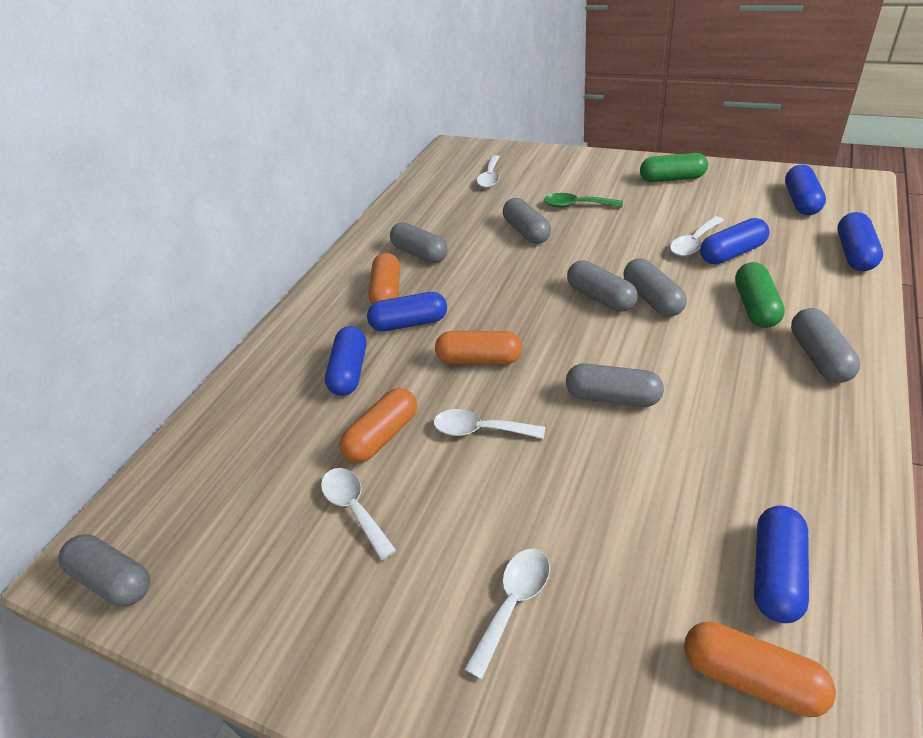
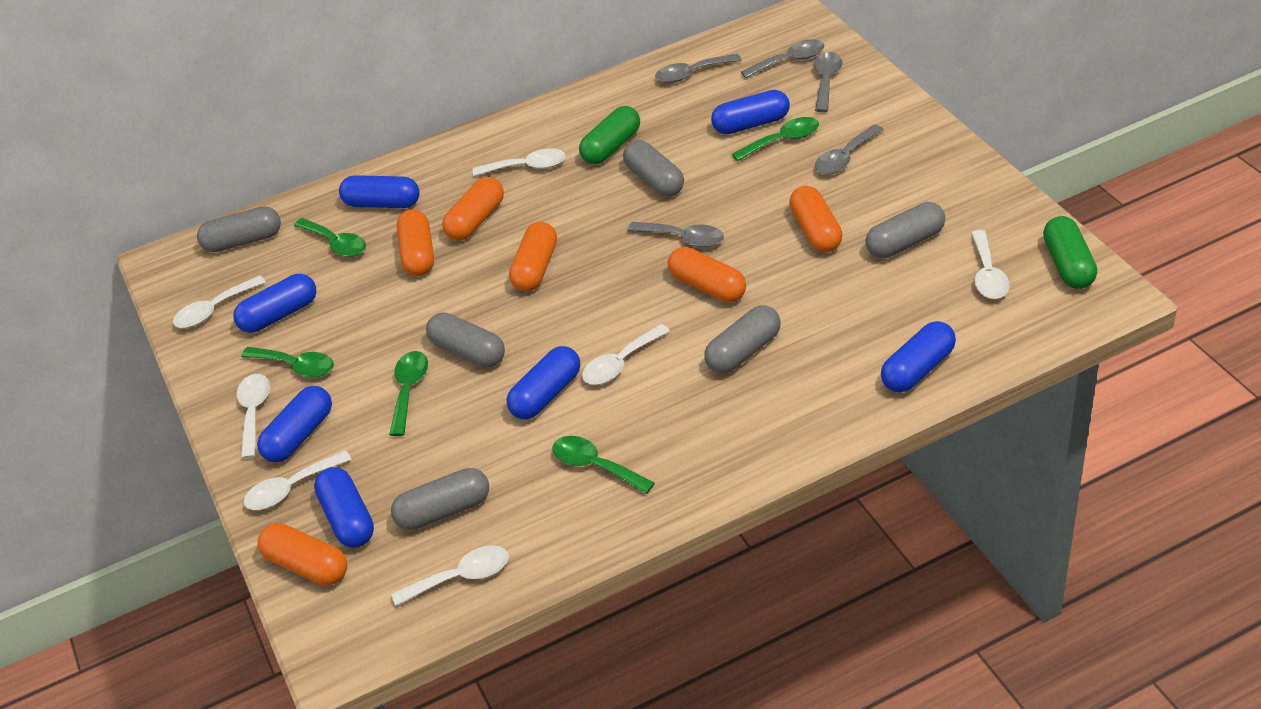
blue capsule: [325,326,366,396] [367,292,447,332] [700,218,769,264] [754,506,809,623] [785,165,826,215] [837,212,883,271] = 6 -> [233,274,316,333] [257,386,332,462] [314,467,374,548] [339,175,420,208] [507,346,580,419] [711,90,790,134] [881,321,956,392] = 7
green spoon: [544,193,623,208] = 1 -> [241,347,334,377] [294,218,366,257] [389,351,428,436] [552,436,655,494] [732,117,819,161] = 5
grey capsule: [58,534,150,607] [390,222,448,263] [503,198,551,244] [566,363,664,407] [567,260,638,312] [623,258,687,317] [791,308,860,383] = 7 -> [197,206,281,252] [391,468,489,530] [426,312,505,368] [623,140,684,197] [704,305,781,374] [865,202,945,258] = 6
grey spoon: none = 0 -> [628,222,724,247] [655,54,742,83] [741,39,824,78] [814,52,842,112] [815,124,884,174] = 5
orange capsule: [340,388,417,463] [368,253,400,304] [435,331,522,364] [684,622,836,717] = 4 -> [258,523,347,586] [397,209,434,276] [442,177,504,241] [509,222,557,291] [668,247,746,303] [789,186,843,252] = 6
white spoon: [321,468,396,561] [434,409,545,439] [464,549,550,680] [477,155,500,188] [670,216,724,256] = 5 -> [173,275,266,328] [237,374,270,459] [244,450,352,510] [391,545,509,606] [473,148,566,176] [582,324,670,385] [971,230,1010,299] = 7

